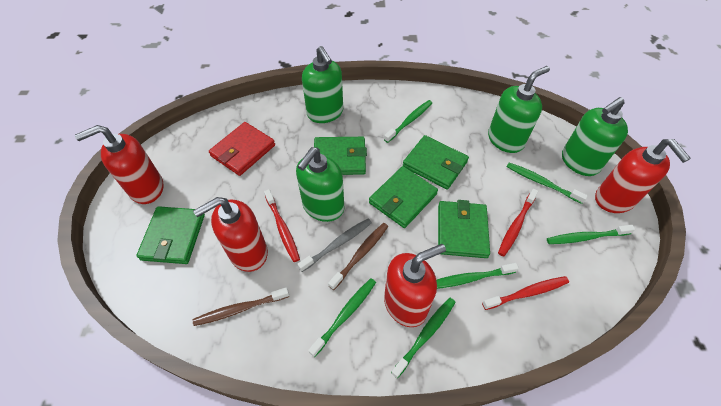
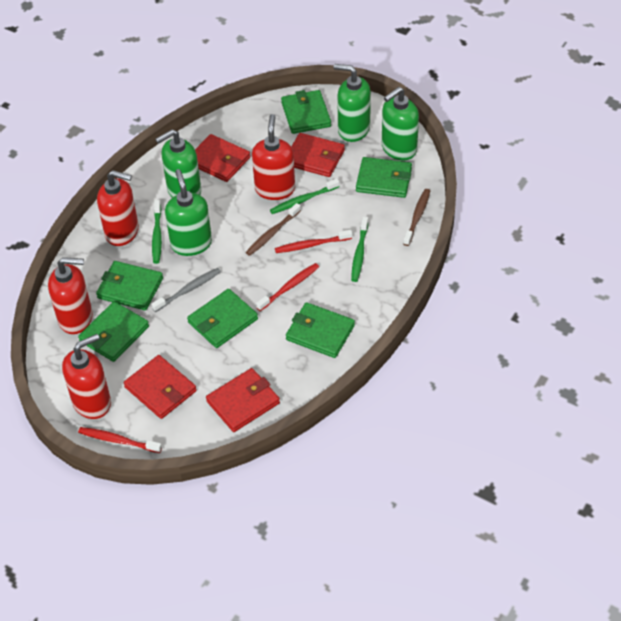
green toothbrush: [308,278,376,357] [384,100,432,143] [391,298,456,379] [436,263,519,289] [507,162,588,204] [547,225,635,244] = 6 -> [152,200,162,264] [270,178,340,214] [351,217,368,282] = 3
green wallet: [136,206,205,264] [314,137,367,175] [369,166,438,228] [403,135,469,190] [438,200,490,258] = 5 -> [78,301,149,362] [96,261,163,310] [187,289,258,348] [281,90,331,134] [286,302,355,358] [356,157,412,198] = 6
red wallet: [209,122,275,176] = 1 -> [124,355,197,419] [195,134,250,182] [206,368,280,432] [291,133,345,177] = 4

